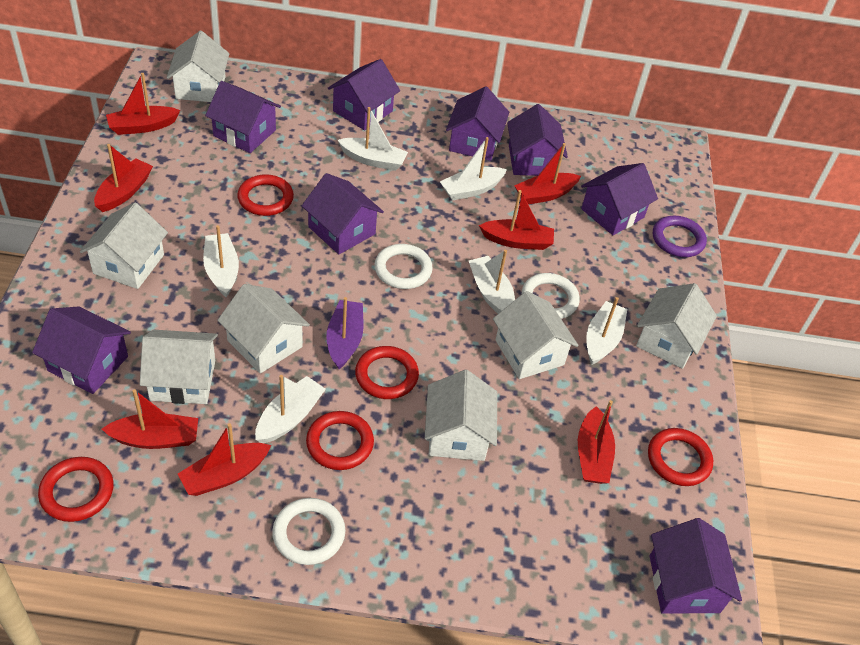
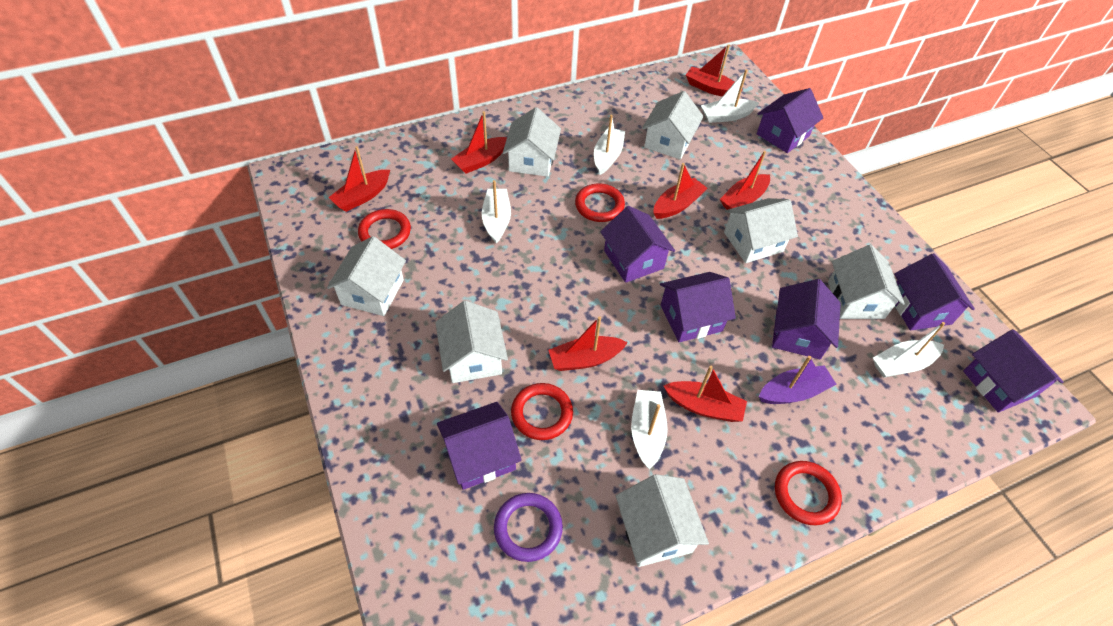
purple house: [32,307,131,394] [205,81,281,153] [302,173,384,254] [328,59,400,130] [446,87,509,161] [507,104,568,176] [581,163,658,235] [650,518,742,614] = 8 -> [437,402,522,490] [600,206,675,283] [660,272,736,342] [757,88,823,153] [772,279,841,359] [894,253,975,330] [963,329,1063,412] = 7
red ring: [38,457,114,522] [237,174,294,216] [306,411,374,470] [355,346,419,399] [648,428,713,486] = 5 -> [358,209,411,249] [511,383,573,440] [575,183,625,222] [775,461,842,525] = 4
white boat: [203,225,239,297] [255,375,326,443] [338,107,408,171] [440,137,507,201] [469,250,515,314] [586,297,627,365] = 6 -> [482,180,511,243] [594,114,625,175] [631,390,668,469] [701,69,759,123] [873,322,945,378] = 5
white ring: [272,498,345,565] [374,244,433,289] [522,273,580,319] = 3 -> none = 0

